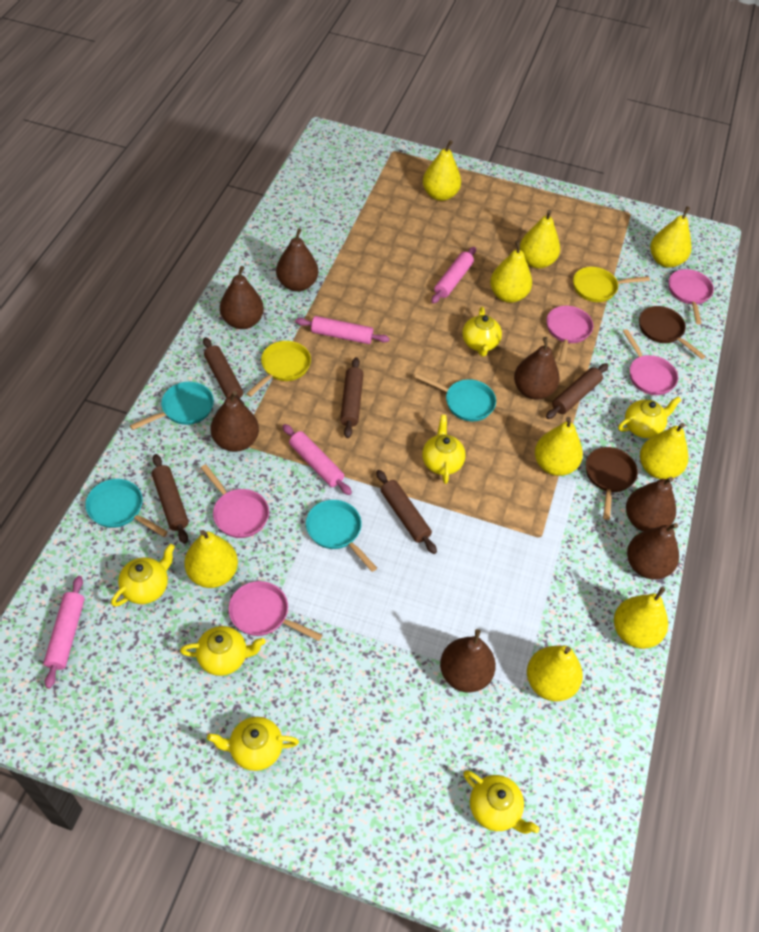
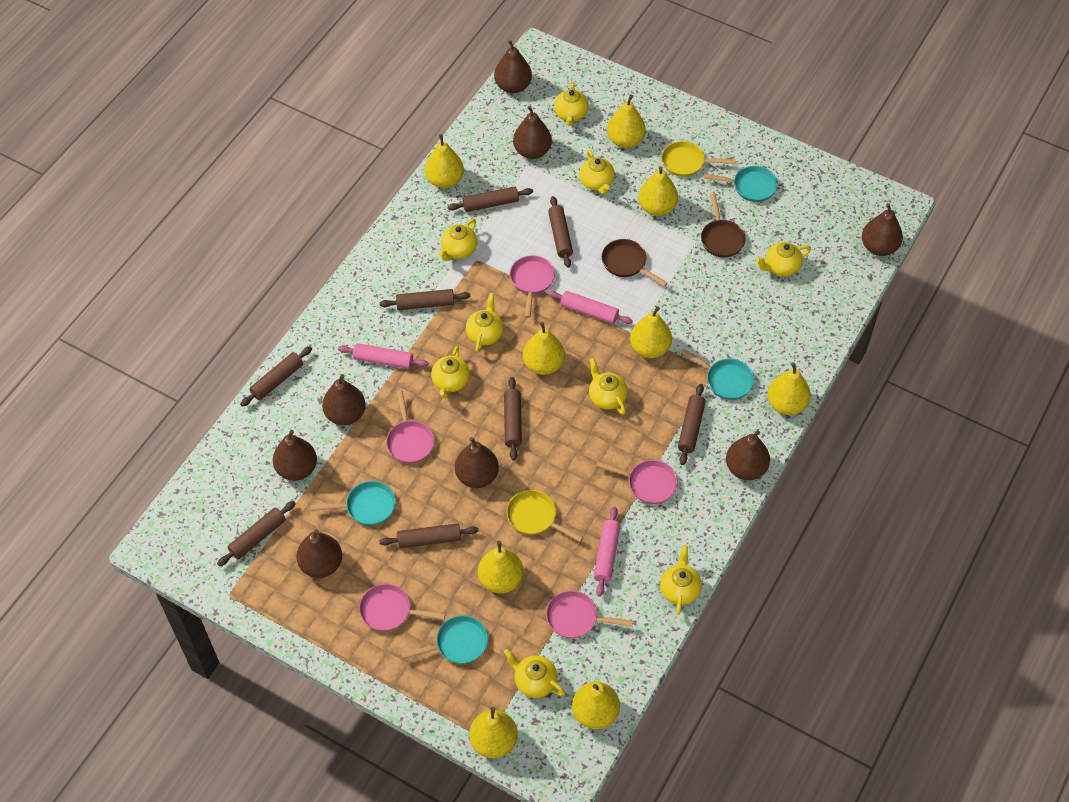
brown pear: [211,391,259,452] [220,266,264,329] [276,228,318,292] [440,629,496,692] [514,337,560,399] [626,477,676,532] [627,523,679,580] = 7 -> [273,430,317,481] [296,529,342,578] [322,374,366,425] [455,437,499,488] [494,40,532,93] [513,106,552,159] [726,430,770,480] [862,203,903,256] = 8
brown rolling pin: [152,454,189,544] [203,337,245,405] [340,357,363,438] [376,470,437,554] [546,363,608,419] = 5 -> [217,501,296,566] [240,346,312,407] [379,523,478,549] [380,289,470,310] [448,186,533,212] [504,377,522,460] [548,196,573,268] [678,384,706,465] = 8
pink rolling pin: [44,576,84,689] [282,424,352,495] [295,316,390,344] [431,247,476,304] = 4 -> [338,343,429,369] [547,290,633,324] [594,506,620,597] = 3
yellow teapot: [111,544,175,607] [180,626,265,676] [207,717,299,771] [422,415,466,484] [462,307,502,357] [463,770,540,834] [618,396,681,438] = 7 -> [431,346,470,398] [439,219,477,261] [466,293,504,353] [504,649,565,698] [554,82,589,126] [579,150,615,195] [589,358,628,415] [660,545,702,615] [756,242,811,276] = 9

